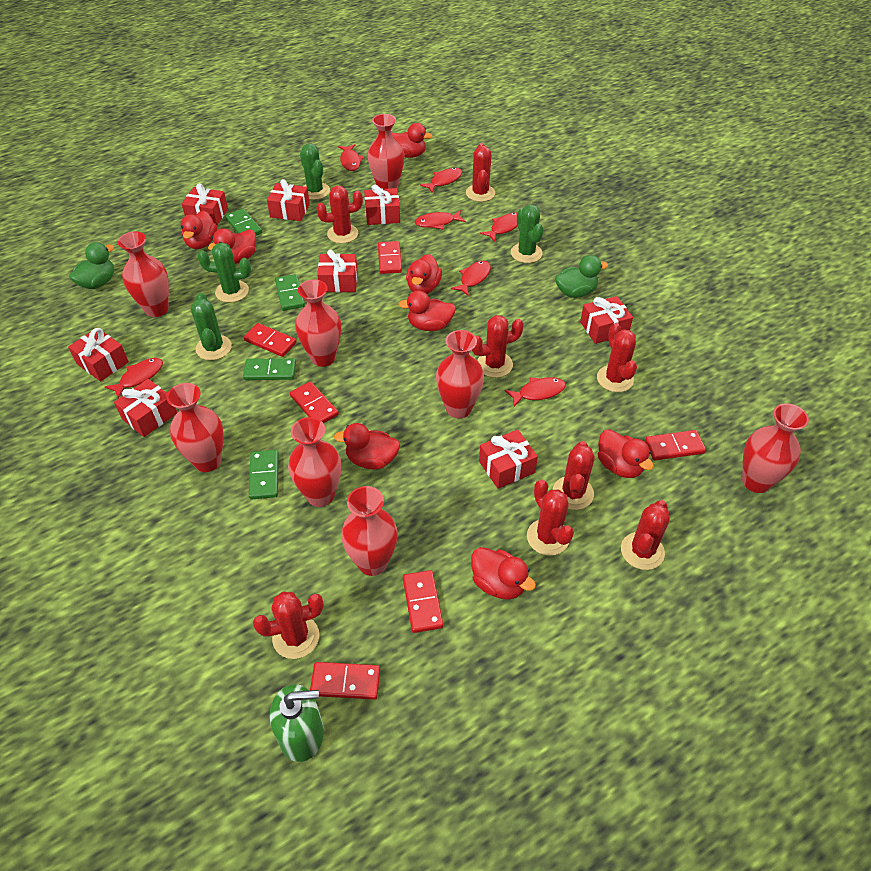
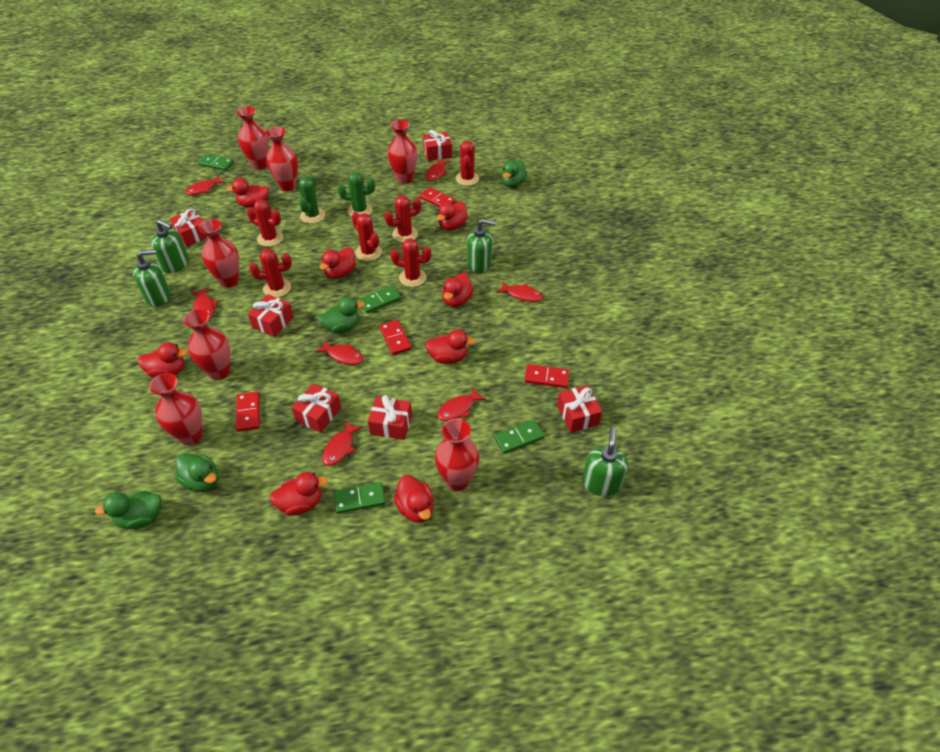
green cactus: [191,293,232,360] [197,242,251,303] [300,143,330,200] [511,205,544,263] = 4 -> [299,174,325,223] [338,172,375,217] = 2
green duck: [69,242,114,289] [555,255,608,298] = 2 -> [95,491,161,529] [175,453,218,492] [318,297,365,333] [501,160,527,188] = 4
green soap dispenser: [270,684,324,762] = 1 -> [133,249,171,306] [151,220,189,273] [467,219,496,273] [582,427,628,496] = 4
red cactus: [253,591,324,659] [316,186,363,243] [466,143,495,202] [472,315,524,378] [527,479,574,556] [553,441,595,510] [597,323,637,392] [621,500,669,570] = 8 -> [247,200,283,247] [249,249,292,298] [352,212,382,261] [384,196,421,242] [390,238,431,287] [456,141,479,186] = 6
red domino: [244,323,297,357] [290,381,339,423] [310,662,380,700] [378,241,402,274] [403,570,443,633] [645,430,706,460] = 6 -> [236,392,260,432] [379,320,412,355] [419,187,455,207] [524,364,569,388] = 4
red gift: [68,328,129,382] [114,379,177,437] [182,183,228,225] [267,179,310,221] [317,249,358,293] [364,184,400,225] [479,429,538,489] [580,296,633,344] = 8 -> [170,209,207,247] [248,294,294,337] [292,383,341,433] [368,395,412,440] [423,130,452,161] [557,385,602,433] = 6
red vase: [118,231,169,317] [167,383,224,472] [288,417,341,507] [295,279,341,367] [341,486,398,576] [367,114,405,189] [436,330,484,419] [742,403,809,493] = 8 -> [149,373,203,445] [183,309,230,380] [198,219,239,288] [236,106,269,170] [265,127,298,191] [387,120,417,184] [435,419,479,491] = 7

